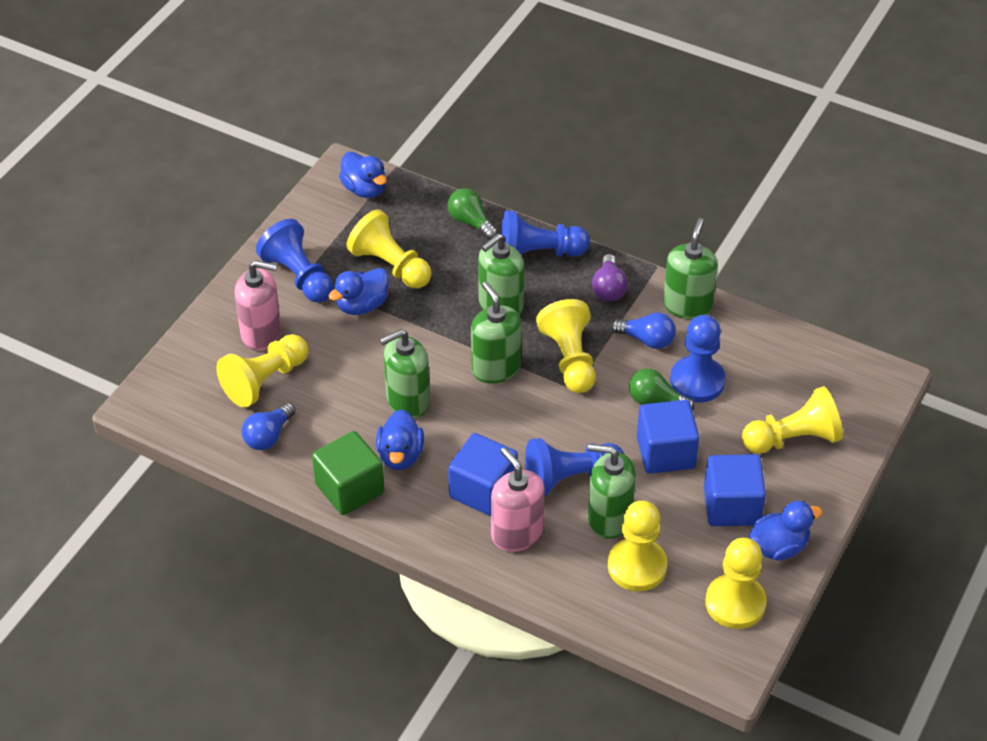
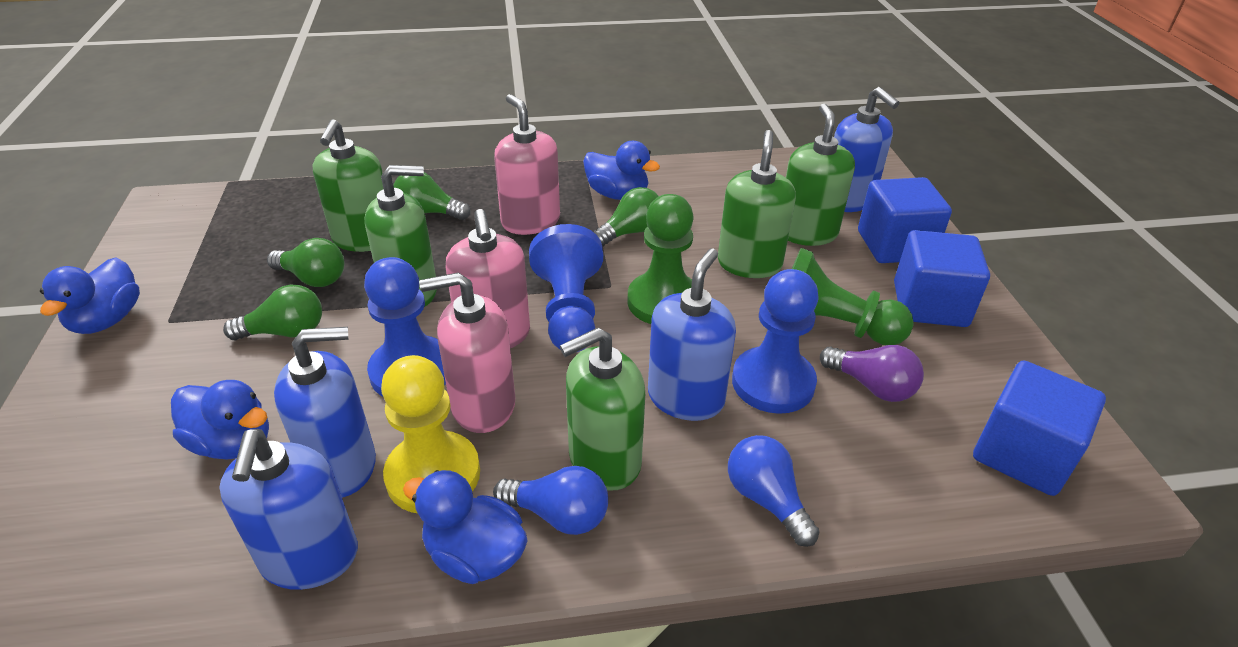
blue pawn: [256,219,334,303] [501,210,590,257] [525,438,625,496] [670,315,726,402] = 4 -> [364,257,446,396] [529,224,603,352] [732,269,819,414] = 3
blue soap dispenser: none = 0 -> [219,429,358,590] [274,327,376,498] [648,248,736,421] [834,87,900,212] = 4
green cube: [312,431,384,515] = 1 -> none = 0
green light bulb: [448,188,498,240] [629,368,695,410] = 2 -> [223,285,322,340] [267,238,344,287] [393,172,471,220] [593,187,658,247] = 4
green pawn: none = 0 -> [627,194,694,324] [792,248,914,345] = 2
pink soap dispenser: [235,260,282,351] [491,447,545,552] = 2 -> [419,272,515,433] [446,209,530,348] [494,94,560,235] = 3
yellow pawn: [216,334,308,408] [346,210,432,288] [536,299,596,393] [608,501,668,591] [705,538,767,629] [742,386,843,454] = 6 -> [381,355,480,513] = 1

